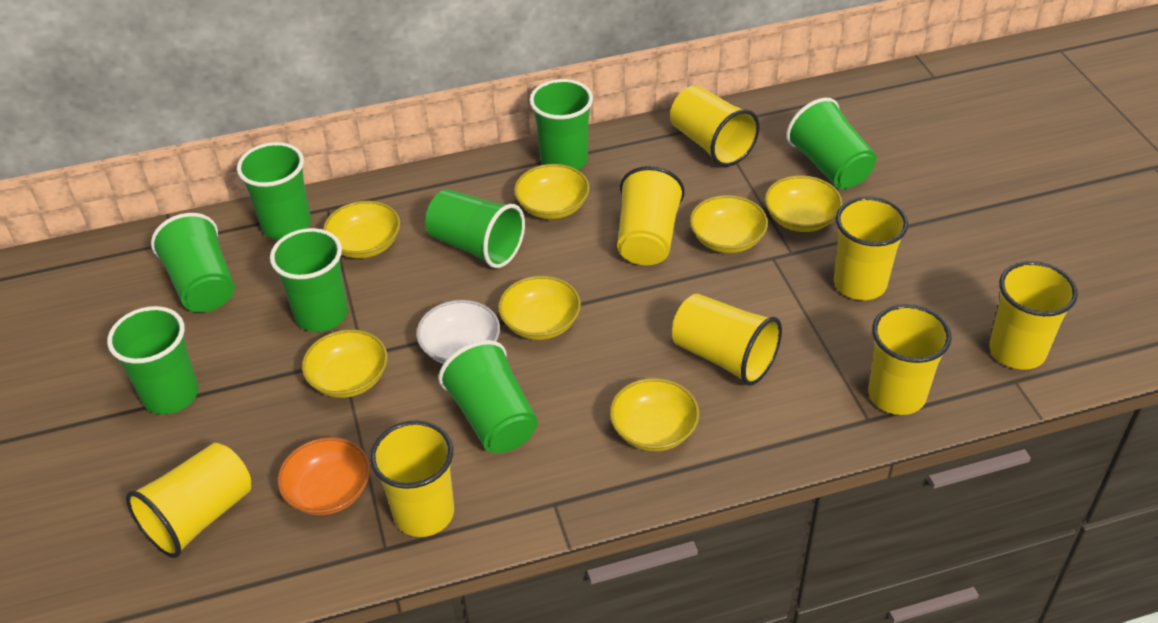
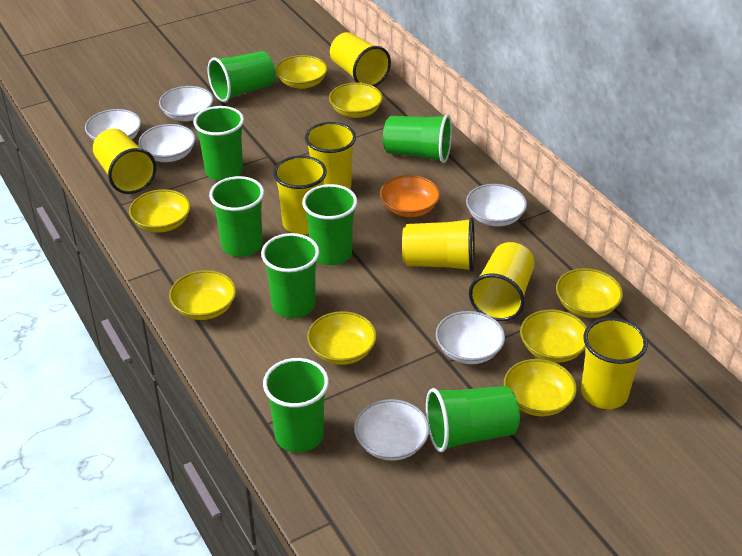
white bowl: [416,300,500,364] = 1 -> [85,109,141,141] [138,124,196,162] [159,86,214,121] [354,399,430,461] [436,311,505,364] [466,184,527,227] = 6
yellow bowl: [302,329,388,398] [323,201,400,258] [498,276,581,340] [514,164,590,219] [610,378,699,451] [690,195,768,253] [765,175,842,232] = 7 -> [129,189,191,233] [169,270,236,320] [276,55,328,89] [307,311,377,365] [329,82,383,118] [504,359,577,416] [520,310,587,363] [556,268,623,318] = 8
yellow cup: [126,443,251,558] [370,420,454,537] [617,166,685,265] [670,86,760,167] [672,294,782,386] [834,197,908,300] [868,304,952,415] [989,261,1078,370] = 8 -> [93,129,156,194] [273,156,327,234] [305,122,356,189] [330,32,391,87] [402,217,475,272] [469,242,535,321] [581,318,648,409] = 7

